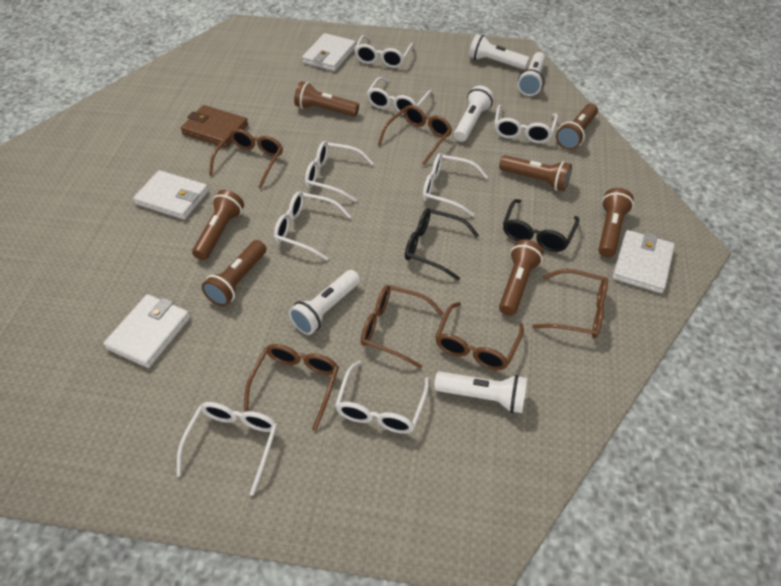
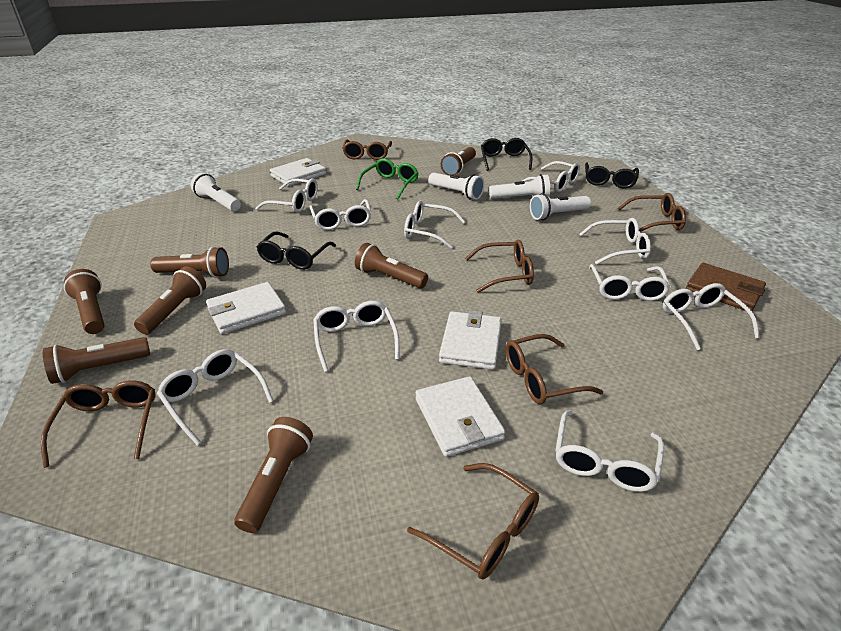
black glasses: [405,208,479,281] [503,199,579,252] = 2 -> [257,232,336,270] [481,138,532,171] [585,163,639,188] = 3
green glasses: none = 0 -> [356,158,418,199] = 1
white flashlight: [289,270,360,335] [434,372,527,413] [454,85,494,142] [469,34,530,70] [518,52,546,96] = 5 -> [191,173,241,211] [428,173,485,200] [489,174,550,199] [530,193,591,220] = 4
white glasses: [177,402,278,495] [274,192,351,260] [305,141,374,202] [335,360,429,434] [354,35,414,68] [367,77,433,115] [422,153,488,217] [494,105,558,143] = 8 -> [157,349,273,446] [255,179,318,213] [310,199,371,230] [313,301,400,372] [404,201,466,249] [522,161,580,192] [555,410,664,492] [579,218,651,265] [589,264,671,301] [663,283,760,350] = 10

